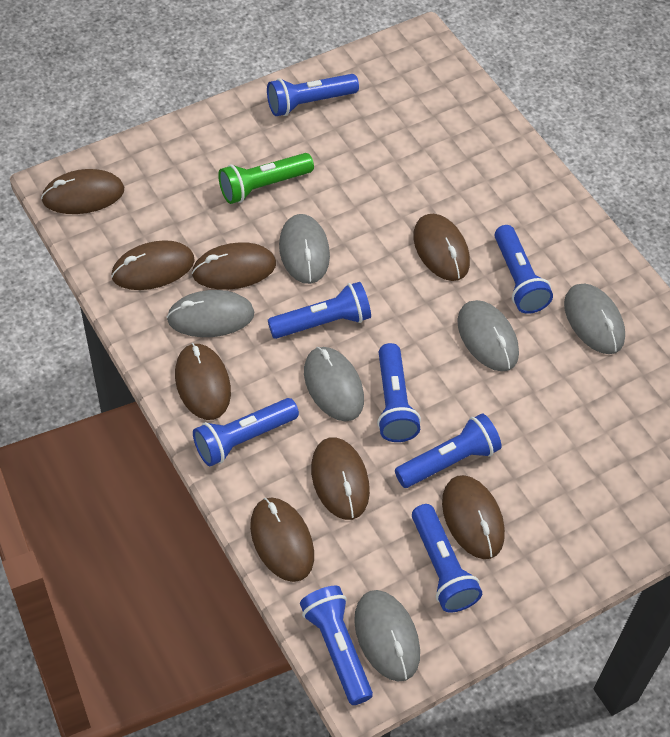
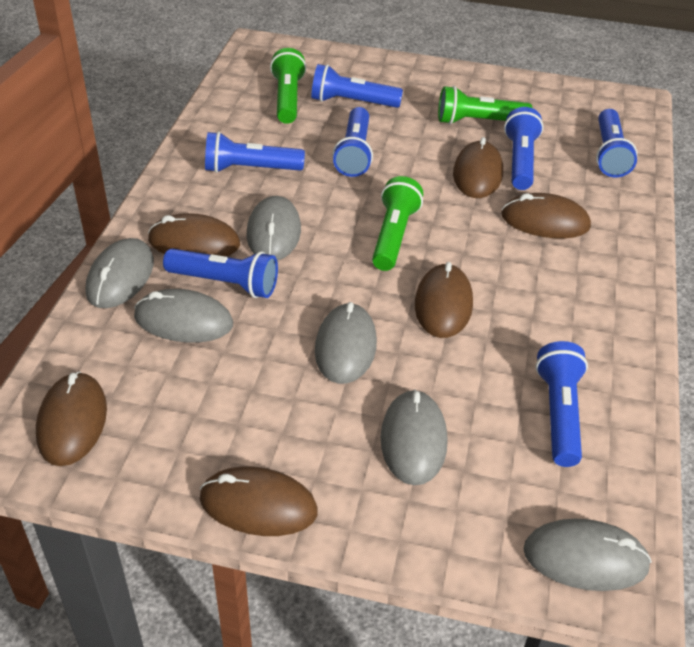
blue flashlight: [193,398,299,466] [267,74,359,116] [268,282,371,339] [300,586,373,705] [377,343,421,442] [395,413,502,488] [412,504,482,612] [495,225,553,314] = 8 -> [163,248,278,298] [205,132,305,173] [311,64,403,108] [332,107,373,177] [504,107,543,190] [535,341,588,467] [596,109,638,177] = 7
brown mouse: [41,169,124,214] [111,240,195,290] [175,343,231,420] [192,242,276,290] [250,497,314,582] [311,437,370,520] [413,214,470,281] [442,475,505,559] = 8 -> [36,372,107,466] [148,213,240,257] [200,467,318,536] [415,262,473,338] [453,137,503,198] [501,193,591,238] = 6
green flashlight: [218,153,314,204] = 1 -> [270,48,306,124] [372,176,423,271] [438,86,532,124] = 3

